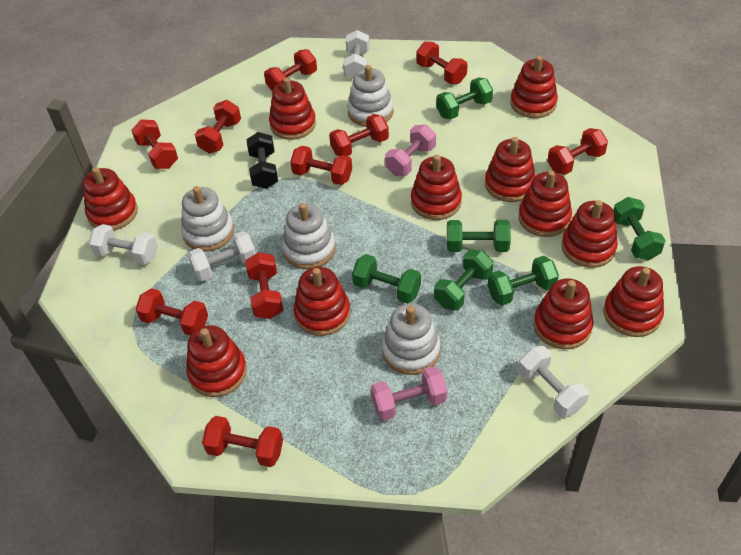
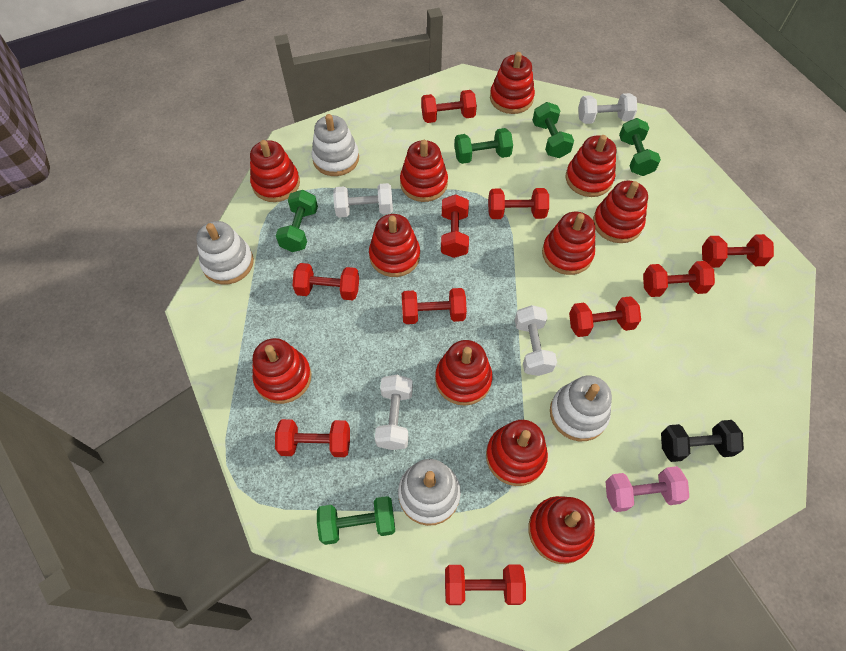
green dumbbell: [352,254,421,304] [434,249,493,311] [436,78,493,119] [447,220,511,252] [488,256,559,306] [614,197,666,260] = 6 -> [276,190,318,252] [317,496,395,545] [454,128,513,164] [533,102,574,158] [619,118,661,176] = 5
pink dumbbell: [371,366,448,421] [385,124,436,176] = 2 -> [605,466,689,512] = 1

